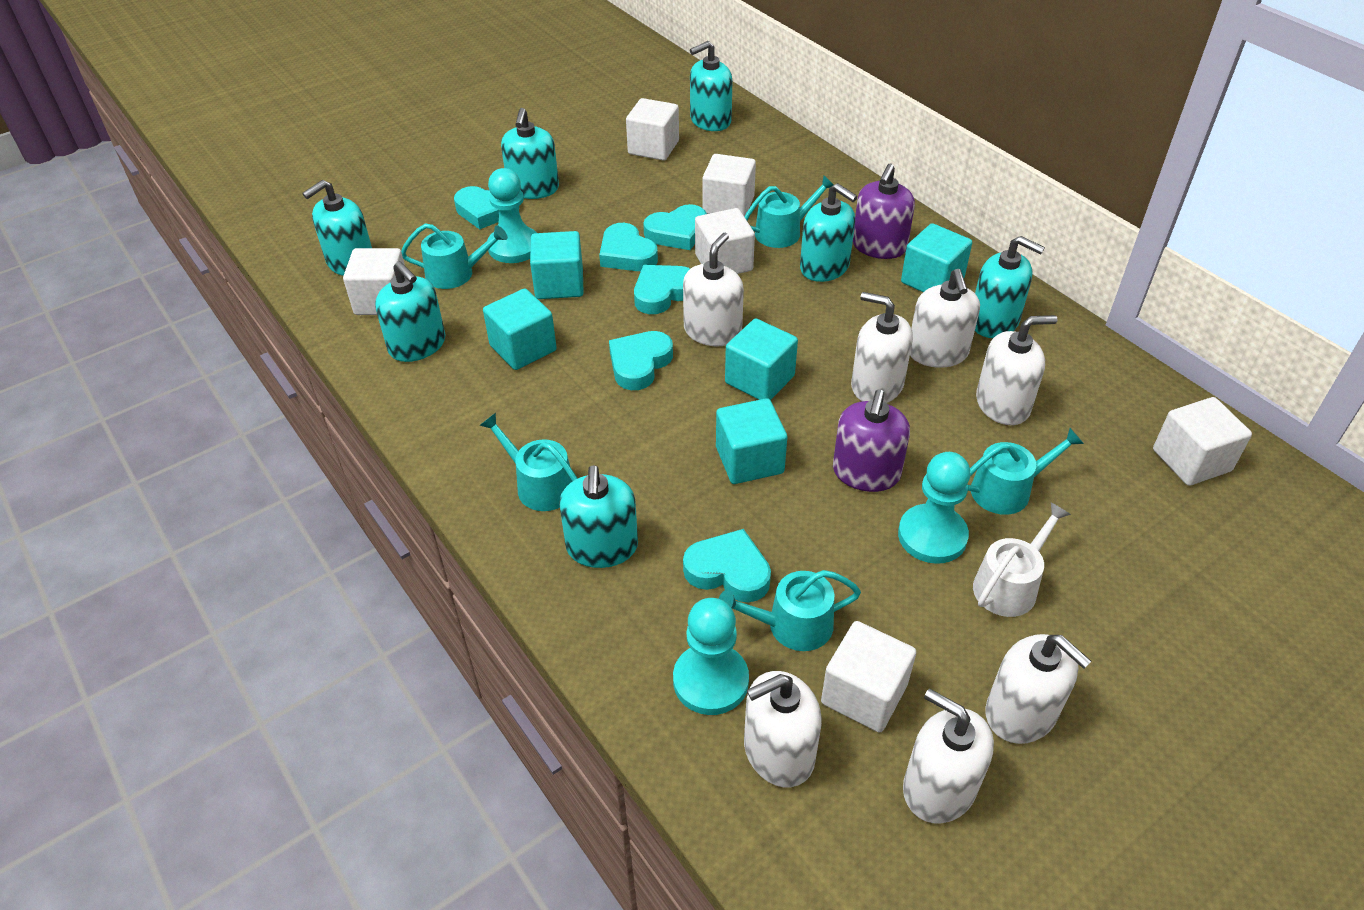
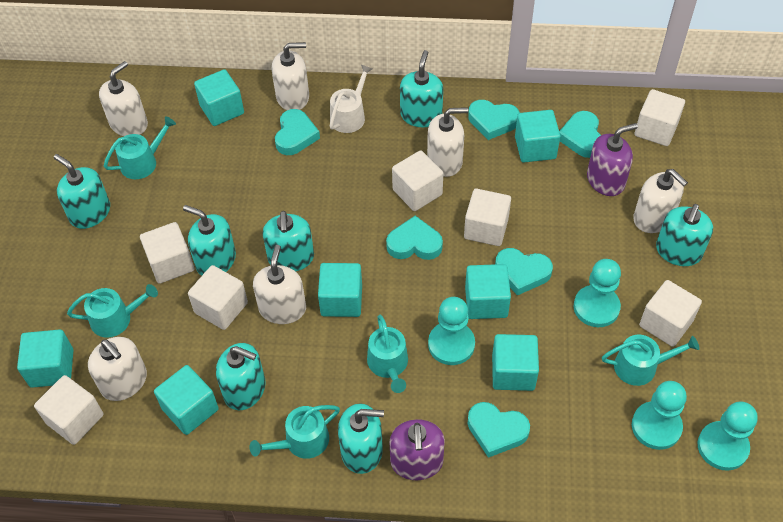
turquoise cube: [483,289,557,370] [530,231,584,299] [716,398,787,484] [725,319,798,400] [901,223,972,292] = 5 -> [17,329,73,388] [154,365,219,435] [194,69,244,126] [318,263,362,317] [465,264,511,319] [492,334,539,391] [515,110,560,162] = 7
turquoise pawn: [487,168,537,263] [673,598,749,715] [898,452,971,564] = 3 -> [428,297,475,365] [574,259,621,327] [632,381,687,450] [697,401,758,471] = 4
white cube: [343,248,405,315] [626,98,679,161] [695,208,755,274] [702,154,756,216] [821,621,916,733] [1153,397,1252,486] = 6 -> [34,375,104,445] [140,222,194,284] [188,265,248,330] [392,150,443,211] [464,189,511,246] [635,89,685,146] [639,280,702,347] = 7
white soap dispenser: [683,233,744,346] [744,671,822,787] [851,292,913,403] [903,689,994,824] [910,269,980,368] [976,315,1057,425] [985,634,1092,744] = 7 -> [88,337,147,401] [99,61,148,136] [253,245,306,324] [272,42,309,110] [427,107,468,177] [633,169,688,233] = 6

